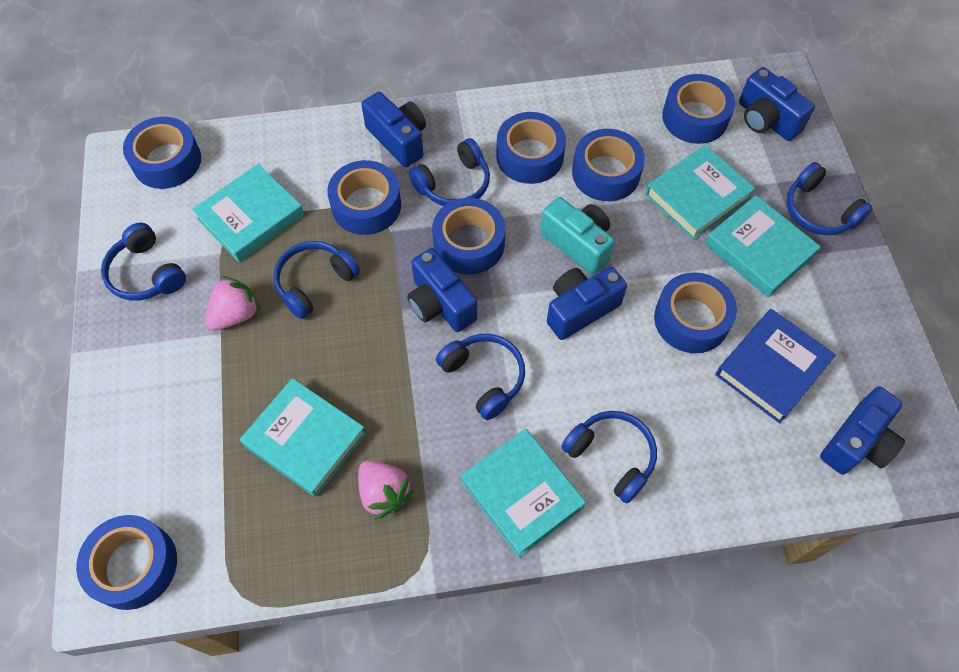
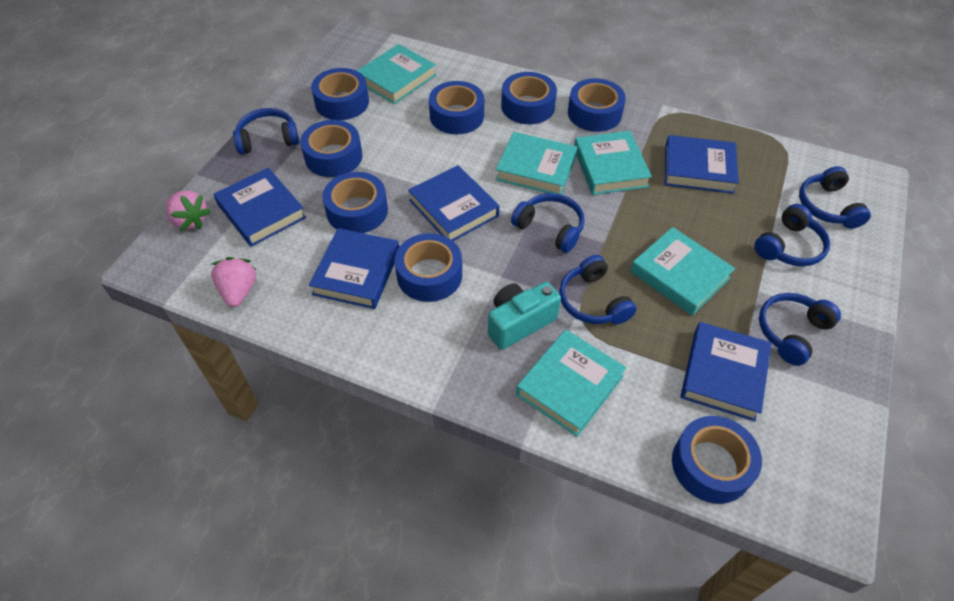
blue book: [716,309,836,423] = 1 -> [214,168,306,247] [309,228,399,309] [408,165,499,241] [665,135,739,194] [680,322,772,421] = 5
blue camera: [361,92,426,167] [407,248,477,332] [547,267,627,340] [739,67,815,141] [820,386,905,475] = 5 -> none = 0

